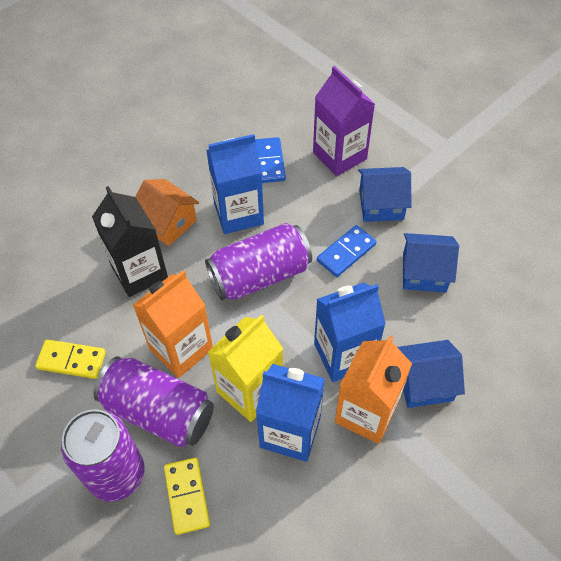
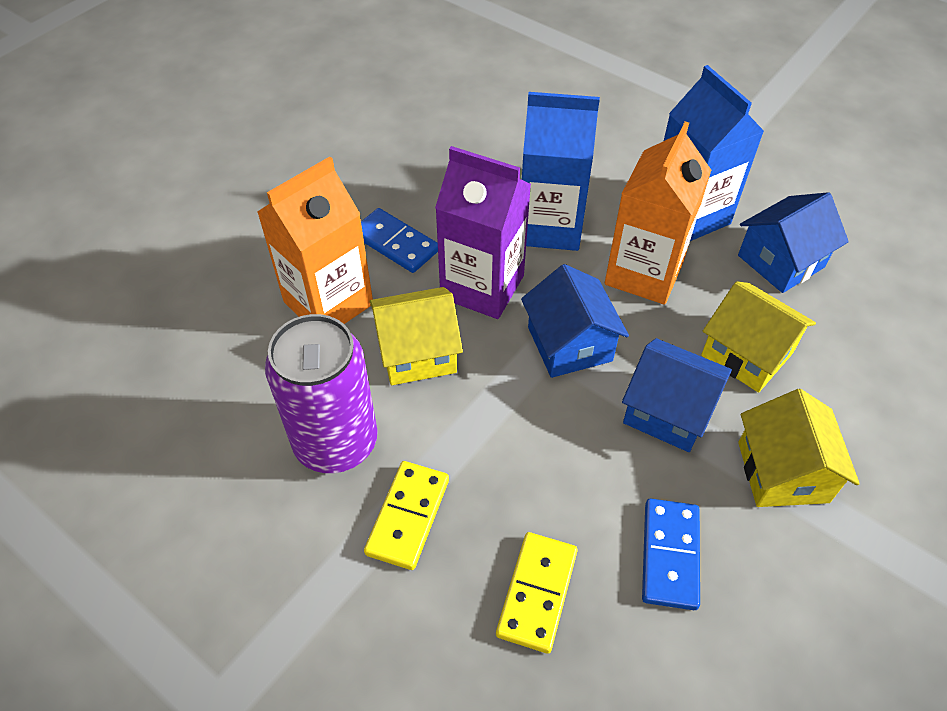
black carton: [92,186,168,297] = 1 -> none = 0
blue carton: [206,134,264,234] [256,364,325,462] [314,283,386,382] = 3 -> [521,92,600,251] [664,65,764,241] = 2
orange house: [136,179,199,246] = 1 -> none = 0
purple can: [61,409,145,502] [94,356,214,447] [205,223,312,301] = 3 -> [265,314,378,473] = 1
yellow carton: [208,314,283,422] = 1 -> none = 0
yellow house: none = 0 -> [370,287,463,385] [701,281,816,393] [738,389,860,507] = 3

